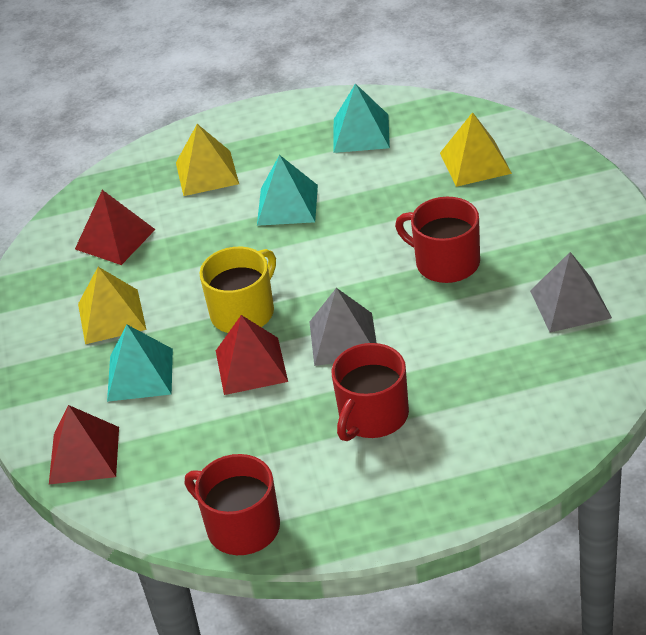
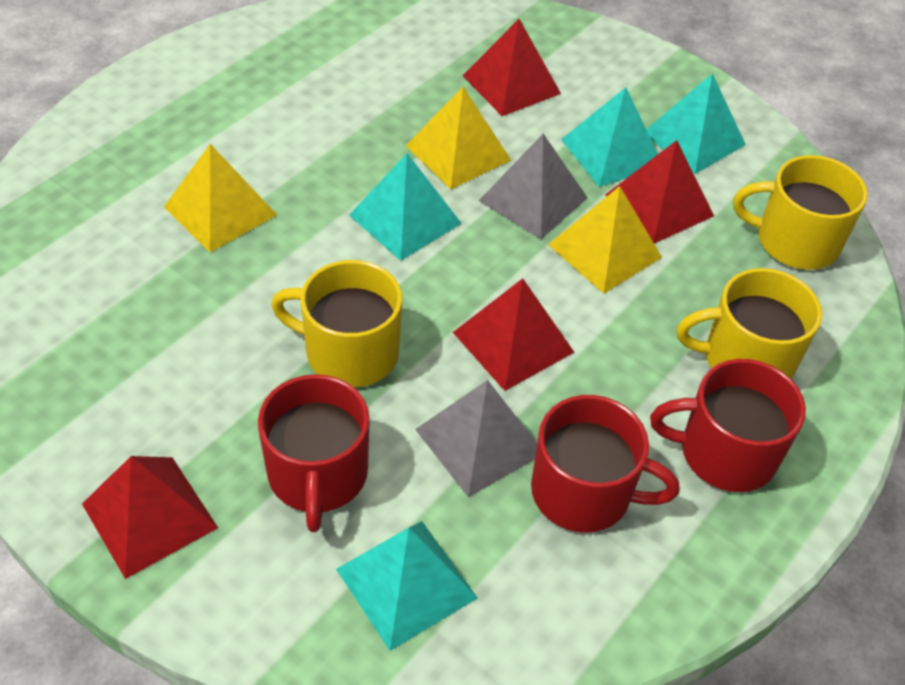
red pyramid: [49,405,119,484] [75,190,156,265] [216,315,288,395] = 3 -> [82,456,218,579] [453,278,574,391] [463,19,561,116] [605,140,714,244] = 4
turquoise pyramid: [107,325,173,402] [257,155,318,226] [334,83,390,153] = 3 -> [336,521,477,651] [349,153,462,261] [561,87,658,187] [646,73,746,174] = 4
yellow mug: [200,247,276,333] = 1 -> [271,260,402,387] [677,268,822,379] [733,155,868,270] = 3

